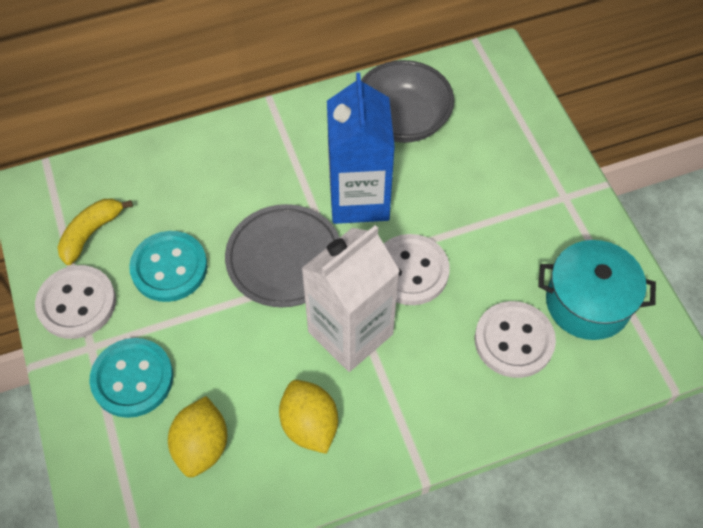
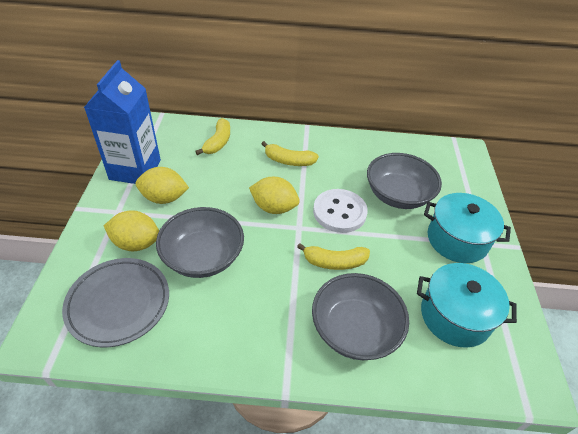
grey bowl: [361,60,454,143] = 1 -> [156,207,244,278] [312,273,409,360] [367,153,442,209] = 3
turquoise button: [90,338,173,418] [129,231,208,302] = 2 -> none = 0
turquoise pot: [538,240,656,340] = 1 -> [417,263,517,348] [424,193,511,263] = 2
white button: [35,265,116,339] [384,234,450,305] [475,301,556,378] = 3 -> [313,189,368,233] = 1
white carton: [301,225,400,372] = 1 -> none = 0
yellow banana: [57,199,133,265] = 1 -> [195,118,230,155] [262,141,319,166] [297,243,370,270] = 3
yellow lemon: [168,396,227,478] [279,380,338,454] = 2 -> [104,210,159,251] [136,167,189,204] [249,177,300,214] = 3

